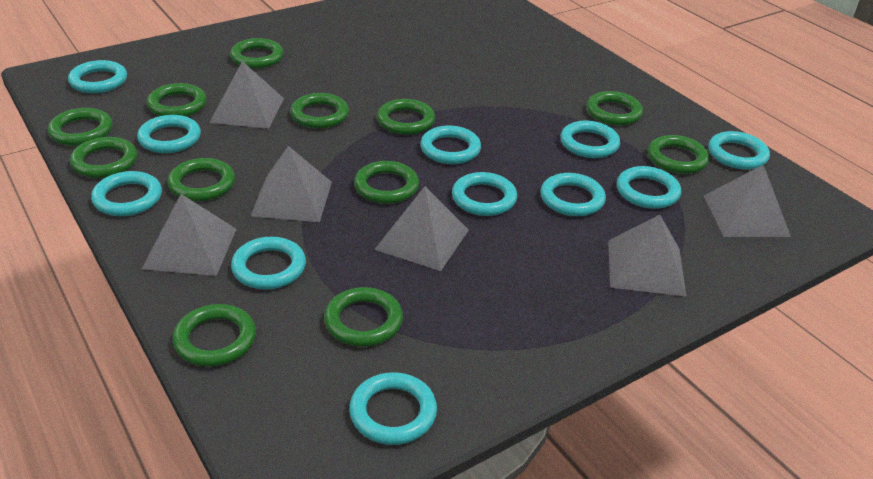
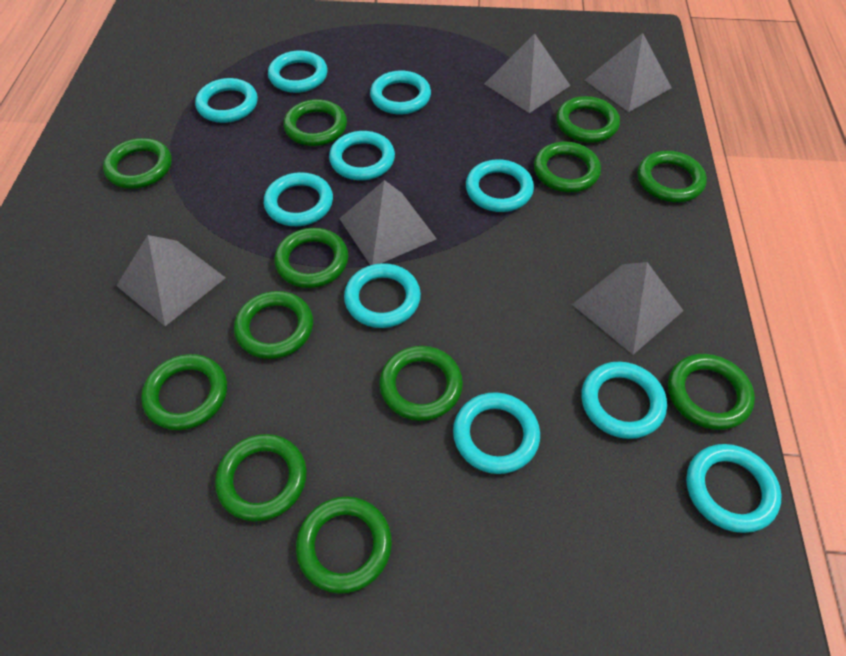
grey pyramid: [142,194,236,276] [209,61,284,129] [251,146,332,222] [374,186,469,271] [608,215,686,296] [704,165,791,237] = 6 -> [116,235,226,326] [339,180,437,265] [484,34,570,113] [572,262,684,355] [585,33,672,112] = 5
turquoise ring: [68,60,127,93] [91,171,162,216] [137,115,201,153] [231,237,306,290] [349,372,437,445] [420,125,481,164] [452,172,517,216] [540,173,606,216] [560,121,620,158] [617,166,681,209] [708,131,770,169] = 11 -> [195,78,258,123] [264,172,333,226] [268,50,327,93] [329,131,395,180] [344,263,421,328] [370,70,431,115] [453,392,540,474] [466,159,534,212] [581,361,667,439] [686,444,781,533] = 10

